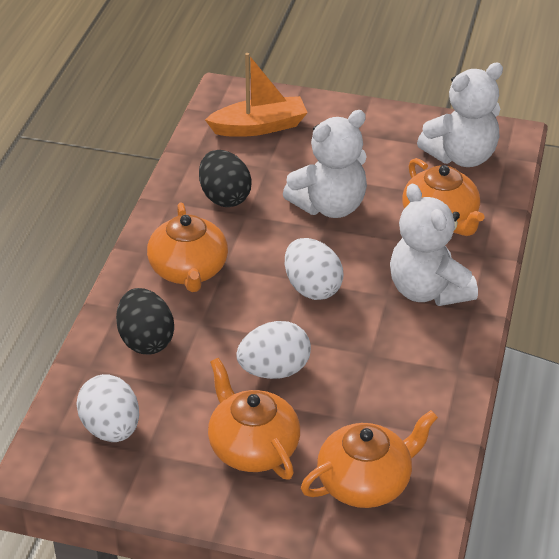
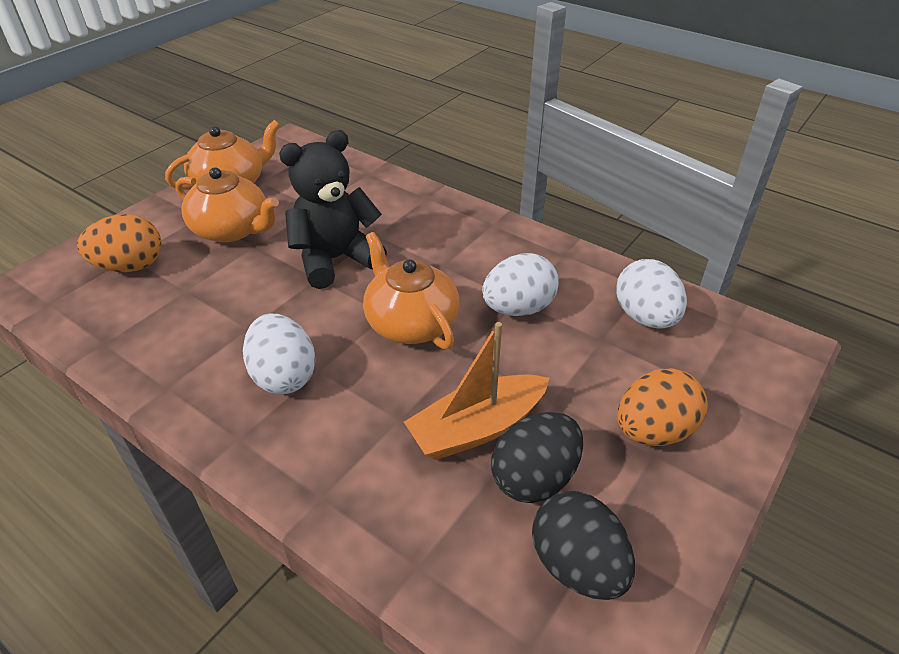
black teddy bear: none = 0 -> [279,130,387,289] = 1
orange egg: none = 0 -> [77,214,162,272] [618,368,708,446] = 2
orange teapot: [147,202,228,292] [208,358,300,480] [301,410,438,508] [402,158,484,236] = 4 -> [165,120,280,190] [175,167,279,242] [363,232,460,350] = 3
white teddy bear: [283,110,367,218] [390,183,478,306] [417,63,503,167] = 3 -> none = 0

